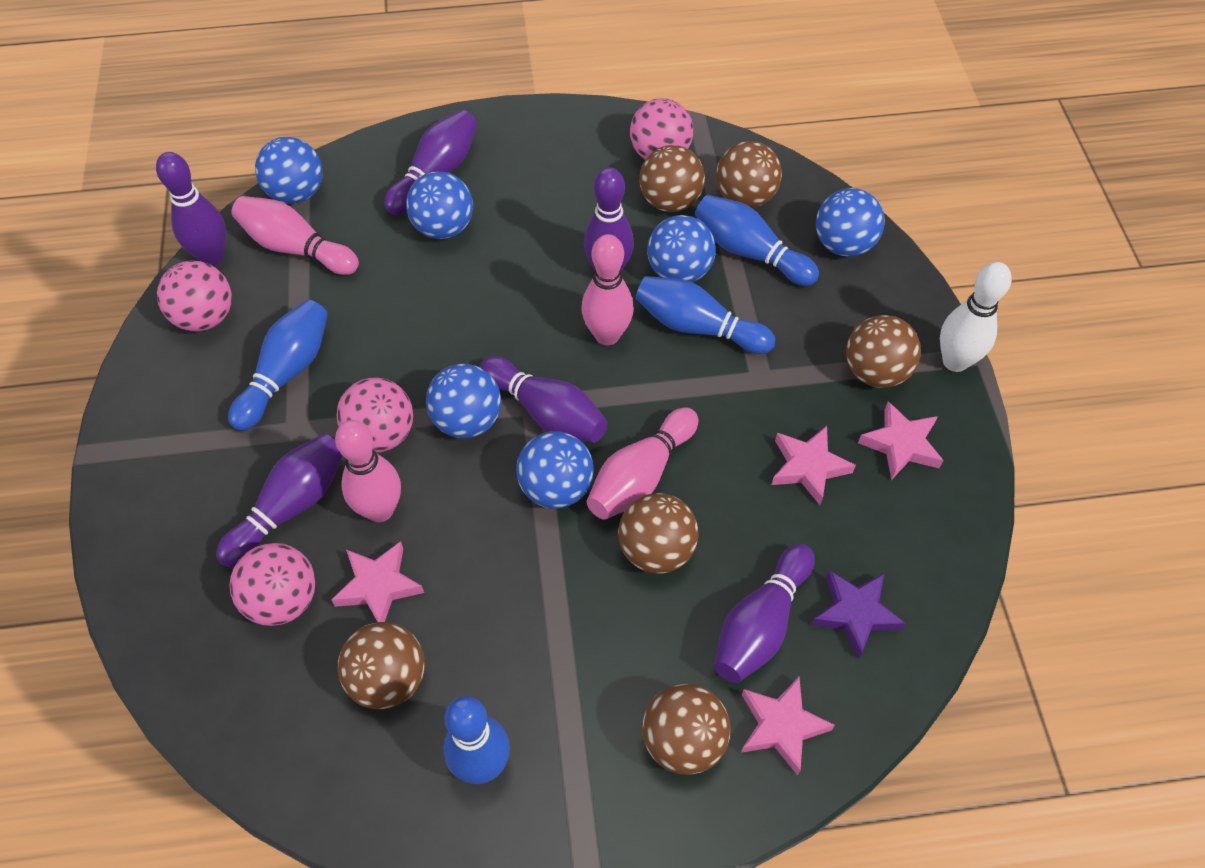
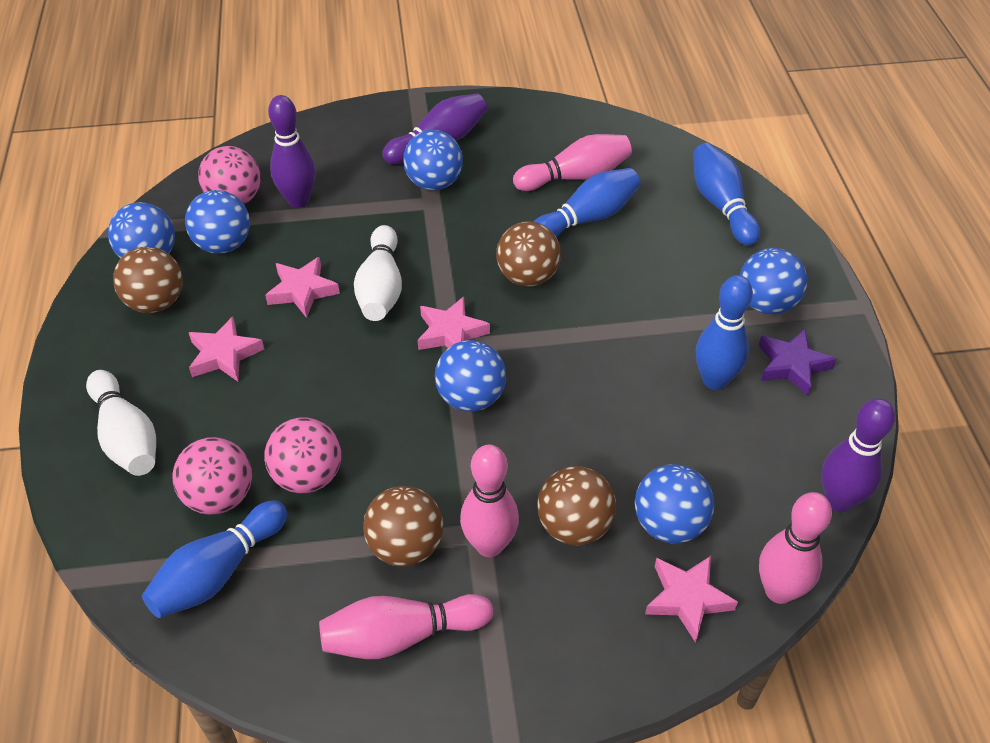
brown ball: [337,622,425,709] [618,493,699,574] [639,145,705,212] [642,683,731,775] [716,141,782,208] [846,315,921,388] = 6 -> [113,247,183,313] [363,486,443,567] [496,221,561,287] [537,466,616,546] = 4
pink ball: [157,261,232,331] [230,543,315,626] [337,378,413,453] [630,98,693,160] = 4 -> [173,437,252,515] [198,146,260,204] [264,417,341,494] = 3
purple bowling pin: [156,152,226,266] [216,433,343,568] [384,110,477,215] [480,356,608,443] [584,167,634,272] [714,544,815,683] = 6 -> [268,95,316,208] [382,93,487,164] [821,398,895,512] = 3
white bowling pin: [940,262,1012,372] = 1 -> [86,370,156,476] [354,225,402,321] = 2

